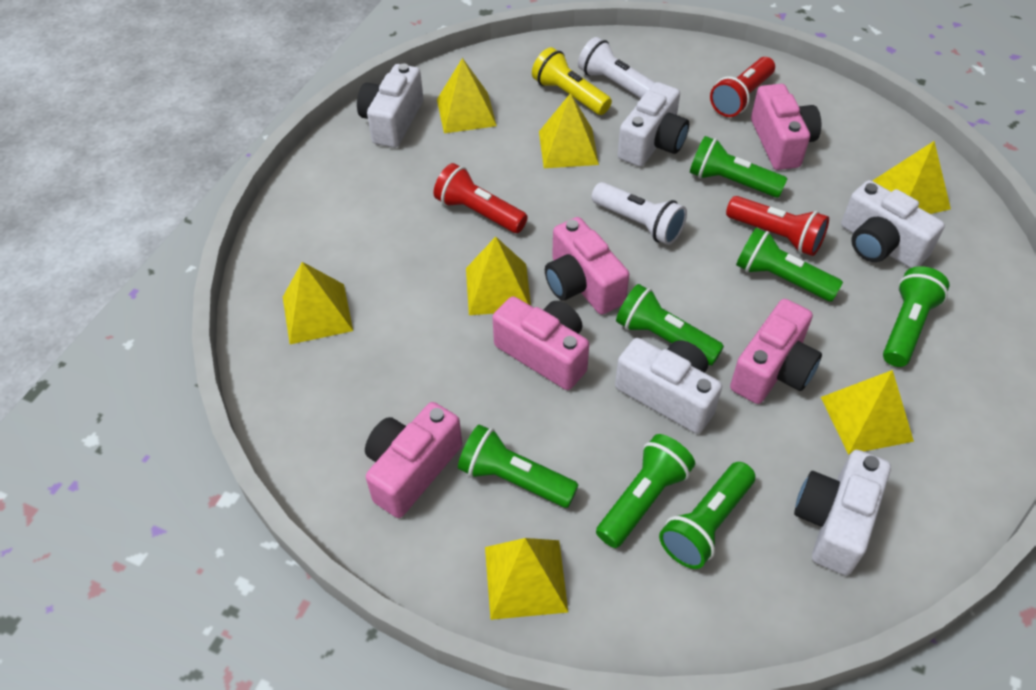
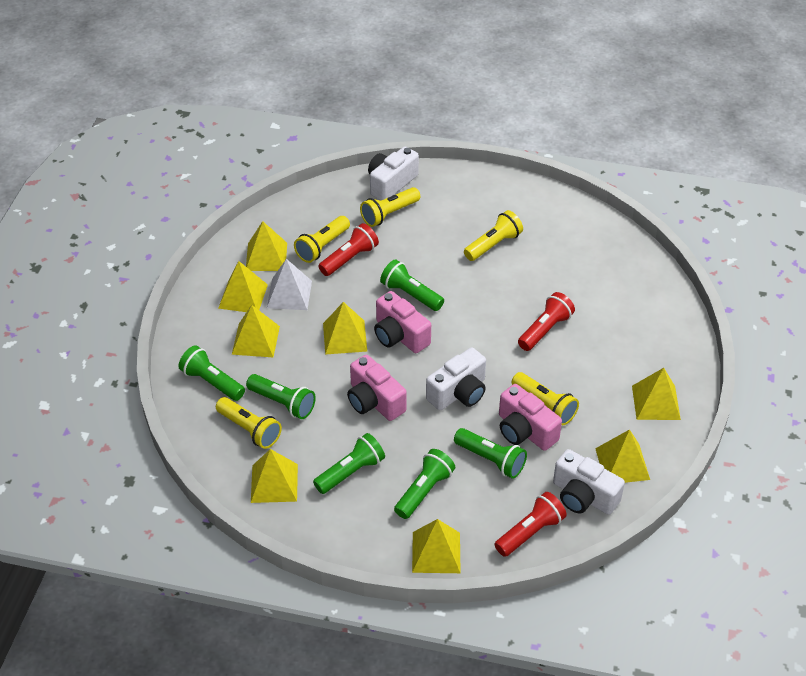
green flashlight: [458,424,579,508] [596,434,695,548] [616,284,724,365] [659,462,755,569] [690,136,787,198] [736,227,843,301] [883,266,949,367] = 7 -> [178,345,245,401] [246,374,316,419] [313,433,385,494] [380,259,444,311] [394,449,455,519] [454,428,527,479] = 6
pink camera: [365,402,462,518] [493,296,589,390] [545,217,629,315] [730,299,822,404] [751,84,821,170] = 5 -> [347,355,407,421] [374,291,431,353] [499,384,562,451] = 3
white camera: [357,64,423,148] [615,338,722,434] [617,82,689,167] [794,450,891,576] [841,180,945,268] = 5 -> [368,146,419,200] [426,347,486,410] [553,449,625,515] = 3
white flashlight: [578,37,655,98] [592,182,687,245] = 2 -> none = 0
white pyramid: none = 0 -> [267,259,312,310] = 1
yellow flashlight: [532,47,612,115] = 1 -> [216,397,282,449] [294,216,350,263] [360,187,420,227] [464,210,523,261] [511,372,579,425] = 5
yellow pyramid: [283,262,353,344] [437,58,497,133] [466,237,531,315] [485,538,568,620] [539,93,599,168] [821,370,914,455] [873,141,951,214] = 7 -> [218,261,268,312] [232,305,280,357] [246,221,287,271] [251,449,298,503] [323,302,367,354] [412,519,461,573] [595,429,650,483] [632,368,681,420] = 8

